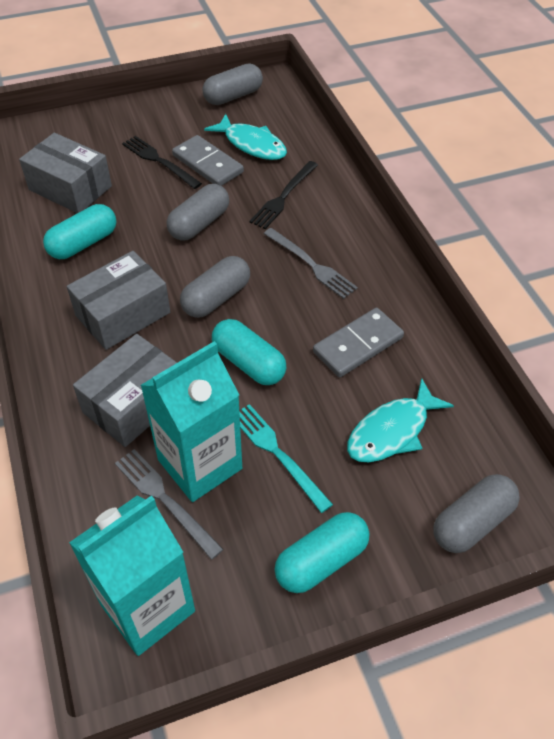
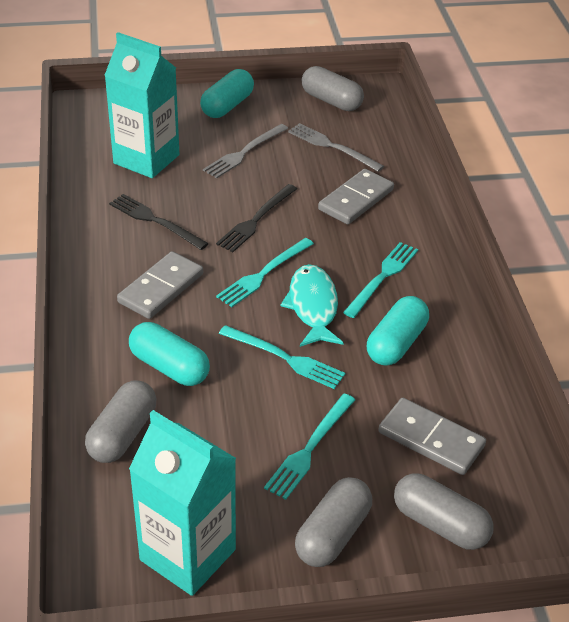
grey box: [19,133,112,213] [67,251,170,350] [73,334,177,447] = 3 -> none = 0
grey domino: [172,135,244,186] [313,308,404,377] = 2 -> [117,251,203,319] [318,169,394,224] [378,398,486,475] = 3
turquoise fish: [204,114,287,160] [347,378,454,462] = 2 -> [280,264,343,347] = 1
turquoise fork: [239,404,333,513] = 1 -> [216,238,314,307] [219,325,345,389] [264,394,355,500] [343,242,418,318] = 4

